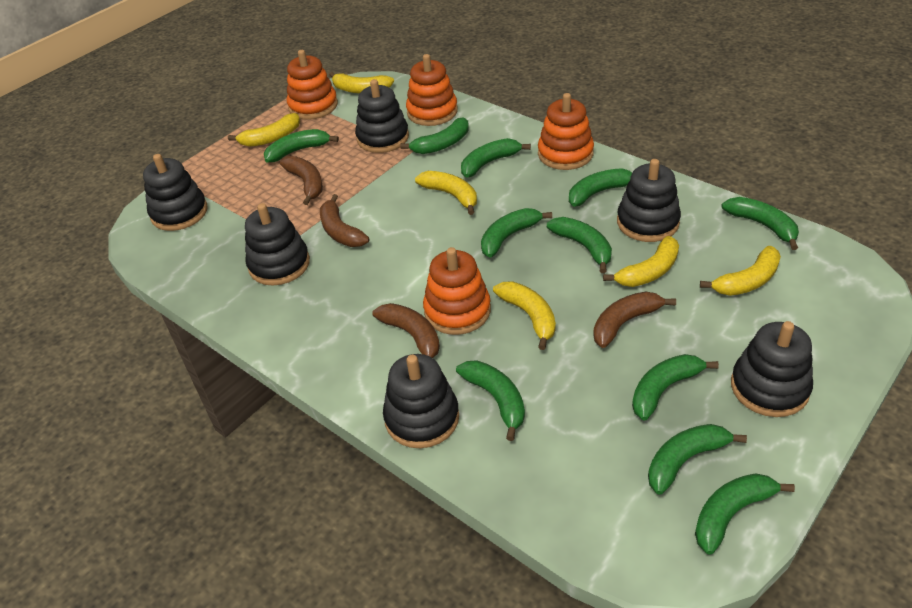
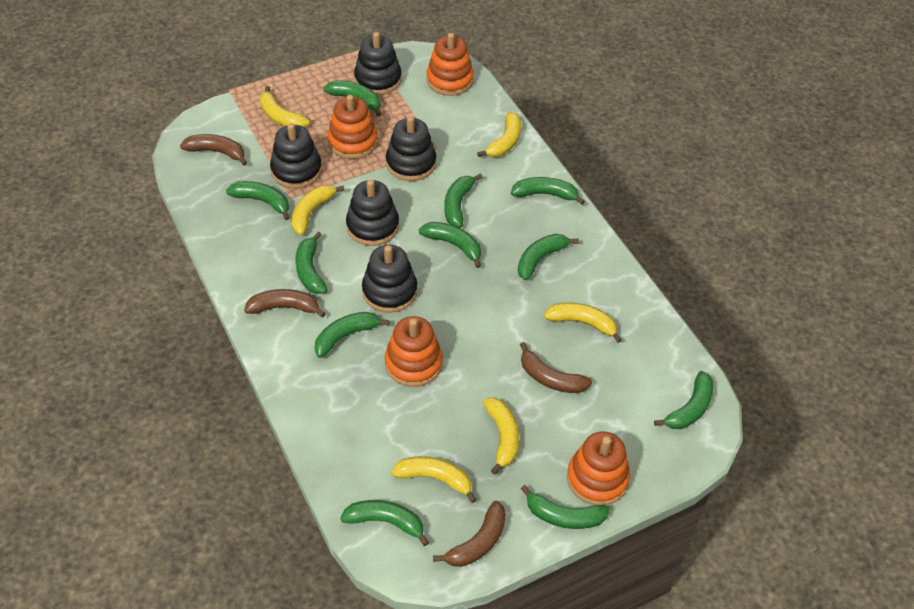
black stacking toy: [143,154,207,231] [245,203,310,286] [355,79,409,153] [383,354,459,448] [617,159,681,242] [731,321,813,417] = 6 -> [270,123,322,189] [346,180,399,246] [354,32,402,95] [362,245,417,313] [386,116,436,181] = 5

